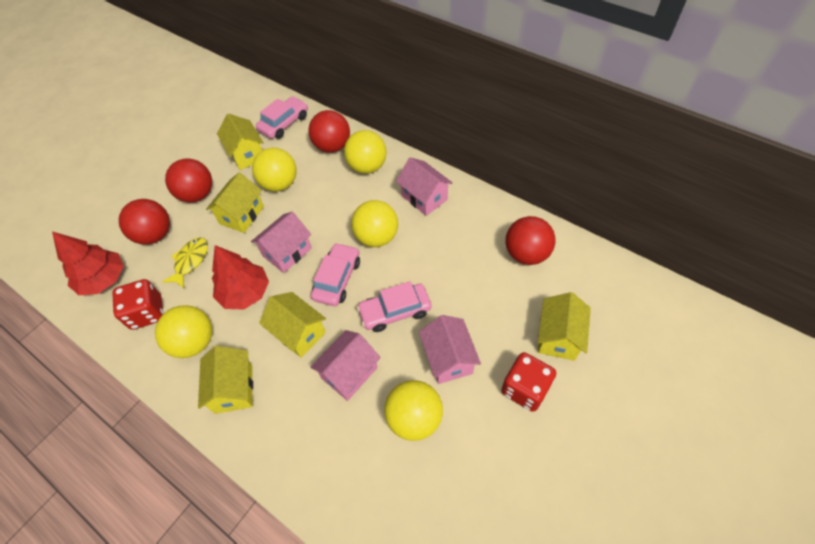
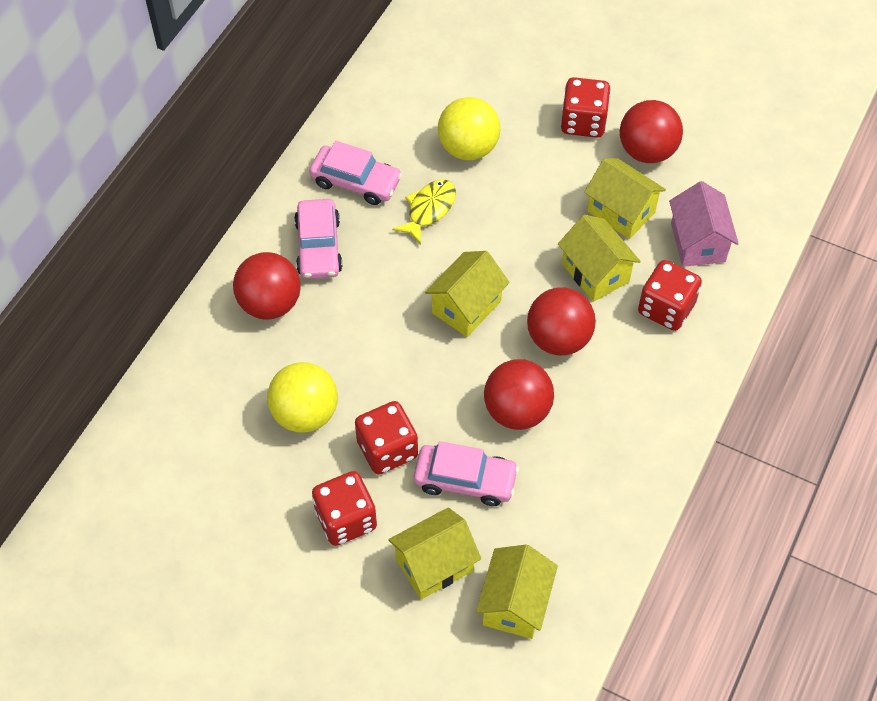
pink house: [251,212,312,273] [310,330,381,401] [396,158,453,216] [419,315,481,384] = 4 -> [669,181,739,267] = 1
red dice: [112,279,163,330] [501,352,556,412] = 2 -> [312,471,377,546] [355,401,418,474] [561,77,611,138] [638,260,702,331] = 4
red tree: [52,232,124,295] [212,245,269,309] = 2 -> none = 0
yellow ball: [155,305,212,358] [252,148,296,191] [344,130,387,174] [351,200,398,247] [384,380,443,441] = 5 -> [267,362,338,433] [438,97,500,160] = 2

